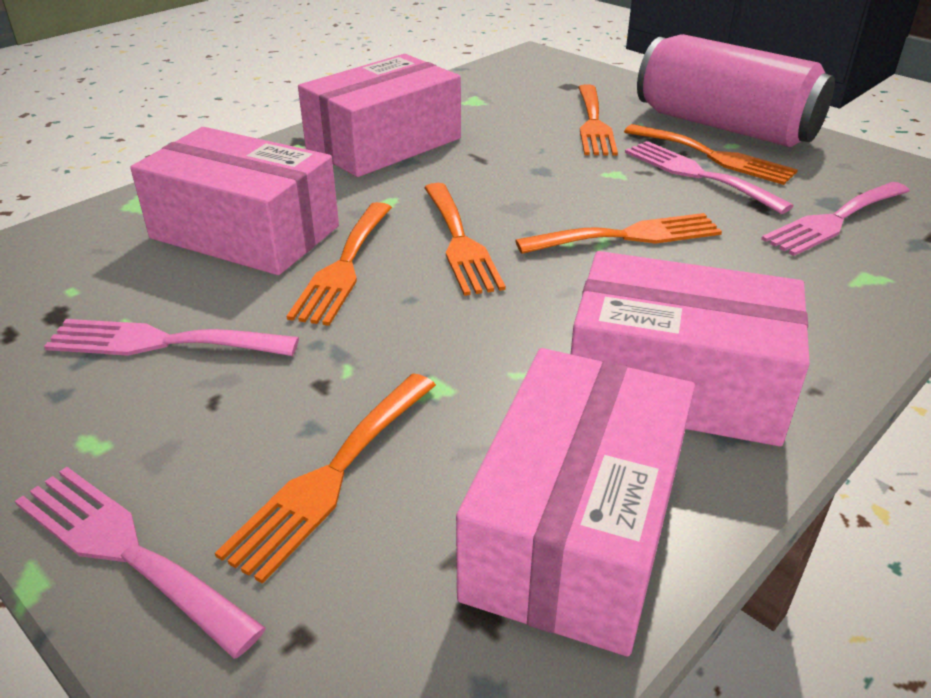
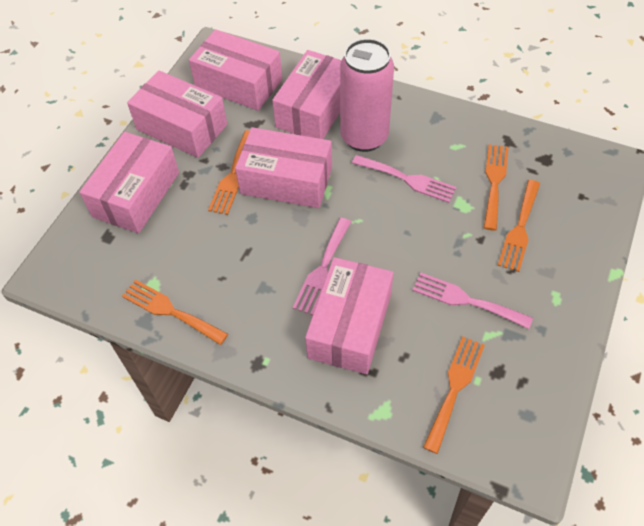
orange fork: [215,373,436,584] [286,202,392,326] [424,183,506,296] [515,213,722,254] [578,84,618,156] [624,124,798,185] = 6 -> [122,279,228,345] [208,130,250,215] [423,336,485,454] [484,144,509,231] [498,180,540,272] = 5
pink box: [130,127,339,275] [298,54,461,177] [456,348,695,656] [571,251,810,446] = 4 -> [80,132,179,233] [127,71,227,158] [189,29,282,111] [235,127,332,208] [272,50,341,139] [305,257,393,374] = 6
pink fork: [15,467,266,659] [44,319,299,356] [625,141,794,214] [761,182,910,256] = 4 -> [292,218,351,315] [352,155,457,203] [412,272,533,329] = 3

